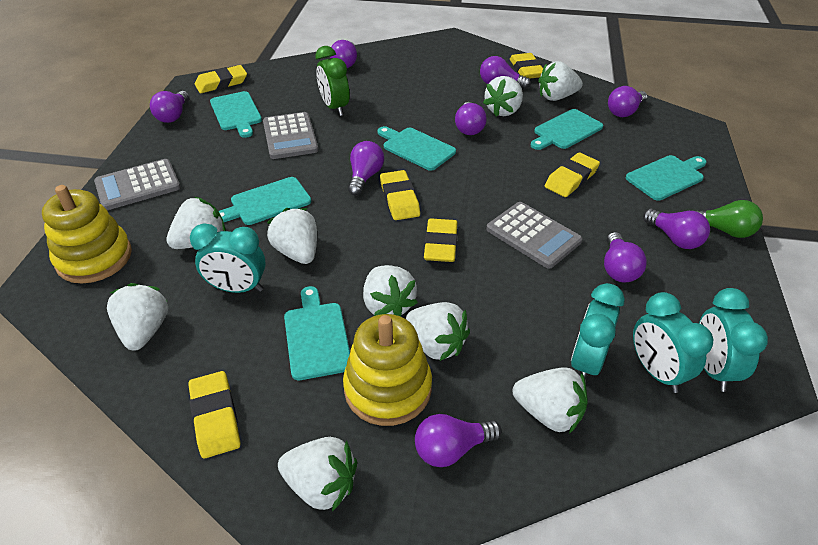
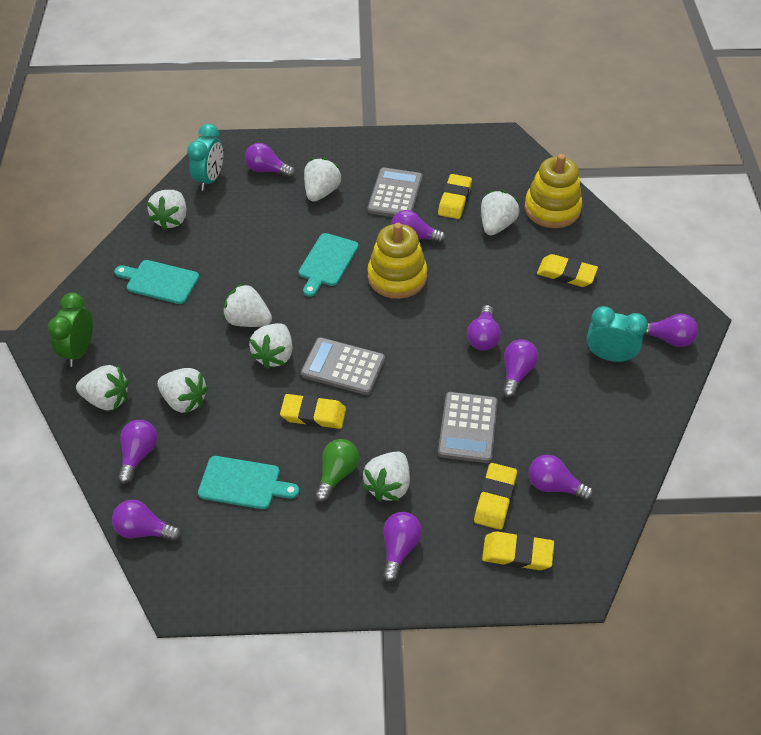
turquoise clock: [190,223,266,293] [571,283,625,380] [633,292,713,393] [699,288,768,392] = 4 -> [187,124,223,191] [587,306,648,362] = 2
turquoise cutting board: [210,91,262,138] [219,177,311,225] [284,286,350,380] [378,126,456,171] [531,109,603,150] [626,155,707,201] = 6 -> [114,260,199,304] [198,456,299,509] [299,233,359,297] = 3
white strawberry: [107,283,168,350] [166,197,226,249] [267,208,317,264] [278,437,357,512] [363,265,418,317] [406,302,470,361] [483,76,523,117] [513,367,587,434] [538,61,583,101] = 9 -> [76,365,129,410] [147,190,186,230] [157,368,209,414] [223,283,272,327] [249,323,292,369] [304,158,342,202] [362,452,410,502] [481,191,520,235] = 8
yellow eraser: [188,371,240,458] [195,65,247,93] [380,170,420,220] [424,219,458,262] [510,53,543,79] [545,152,600,197] = 6 -> [280,394,346,429] [438,174,472,219] [474,463,517,530] [482,531,554,570] [537,254,598,287] = 5

